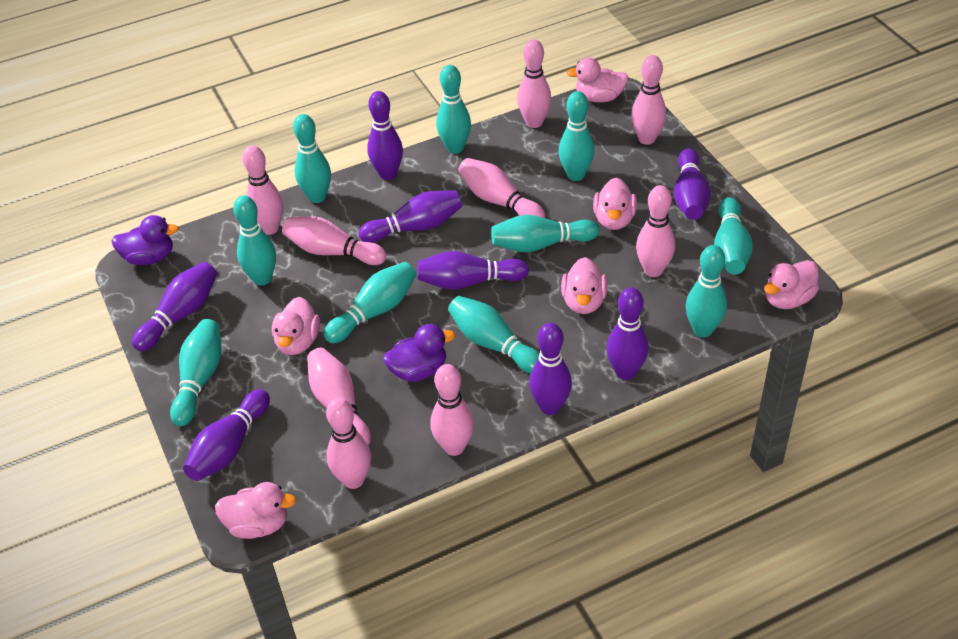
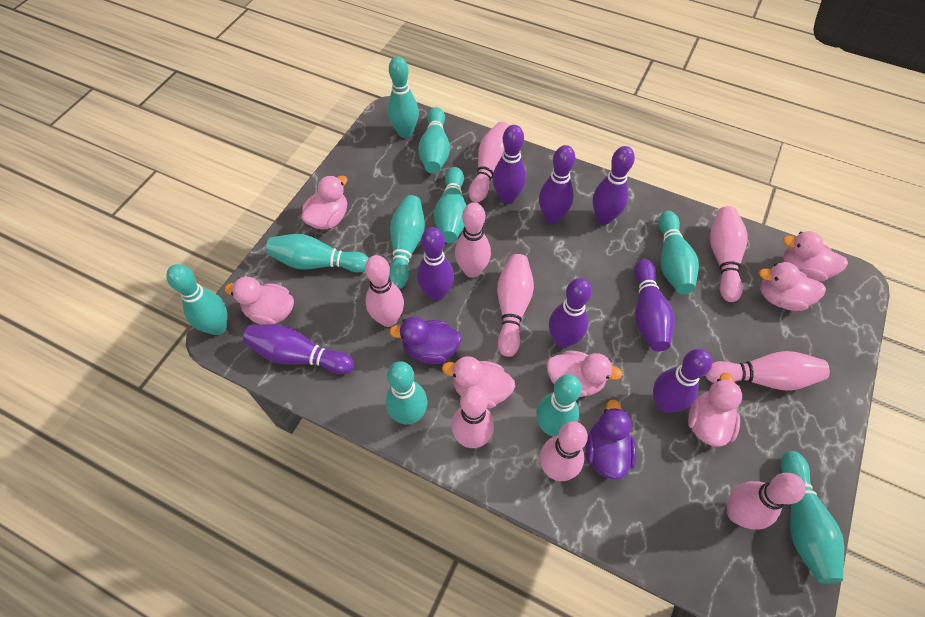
pink duck: [215,482,296,539] [272,297,320,355] [561,257,608,314] [566,57,628,103] [593,177,637,230] [764,260,819,309] = 6 -> [224,277,294,325] [301,175,348,230] [442,356,515,408] [547,351,623,397] [688,373,742,447] [759,262,826,311] [783,231,848,282] = 7

